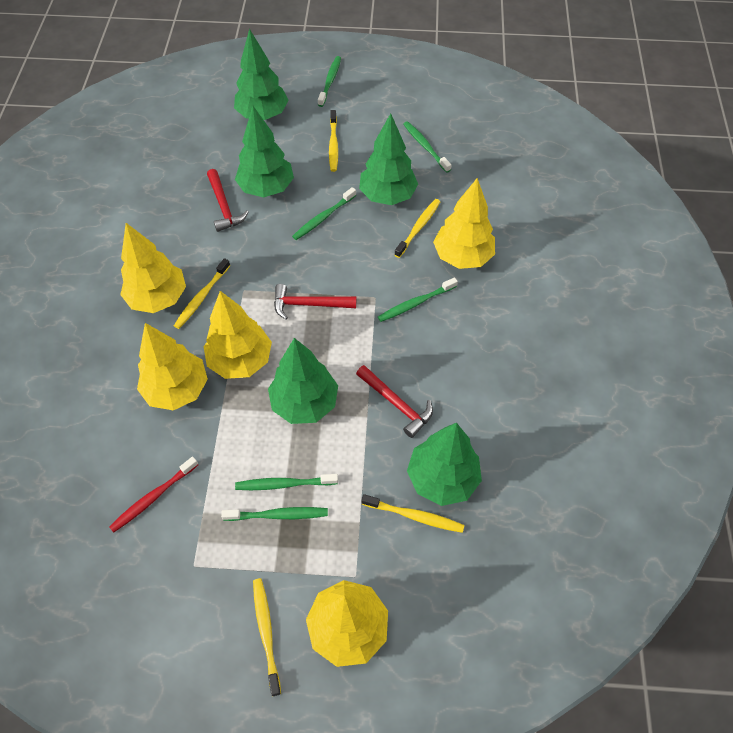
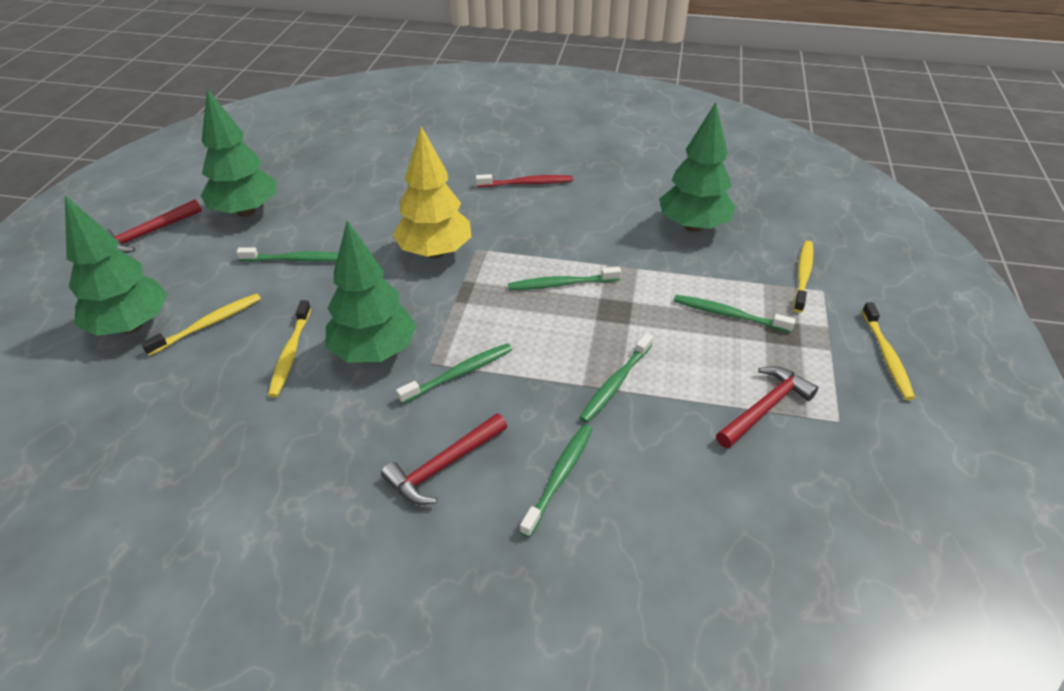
green tree: [234,29,289,120] [235,106,294,197] [268,338,338,424] [359,113,418,205] [407,423,482,506] = 5 -> [65,196,167,336] [201,89,276,217] [326,220,416,363] [659,102,735,232] = 4
yellow toothbrush: [174,258,230,329] [253,578,281,696] [329,110,338,172] [361,494,464,533] [394,199,440,258] = 5 -> [141,293,261,356] [268,300,311,398] [794,241,814,313] [862,302,915,400] = 4
yellow tree: [120,223,186,313] [137,323,208,410] [204,291,272,379] [306,580,388,667] [433,178,495,269] = 5 -> [393,126,472,258] = 1

